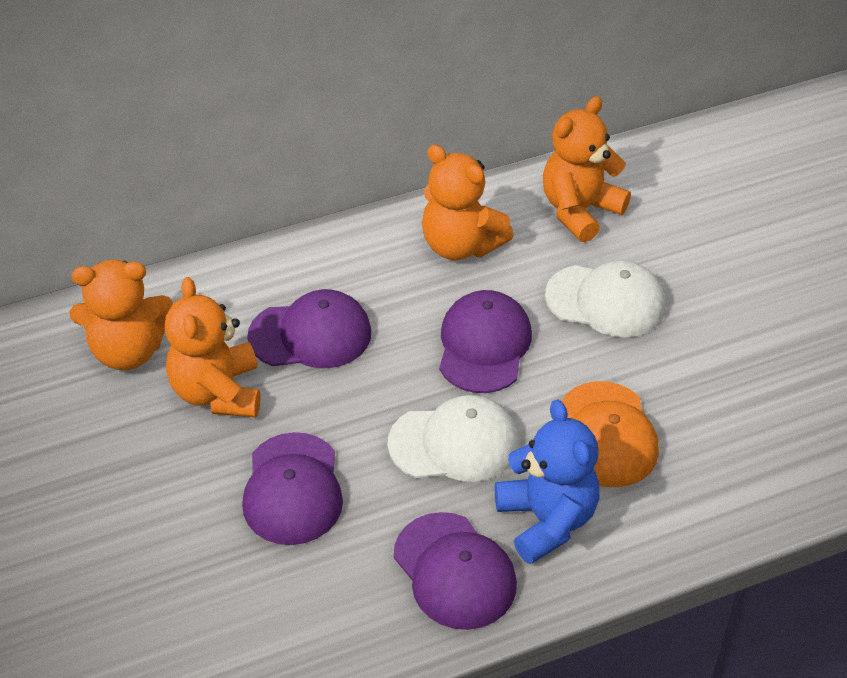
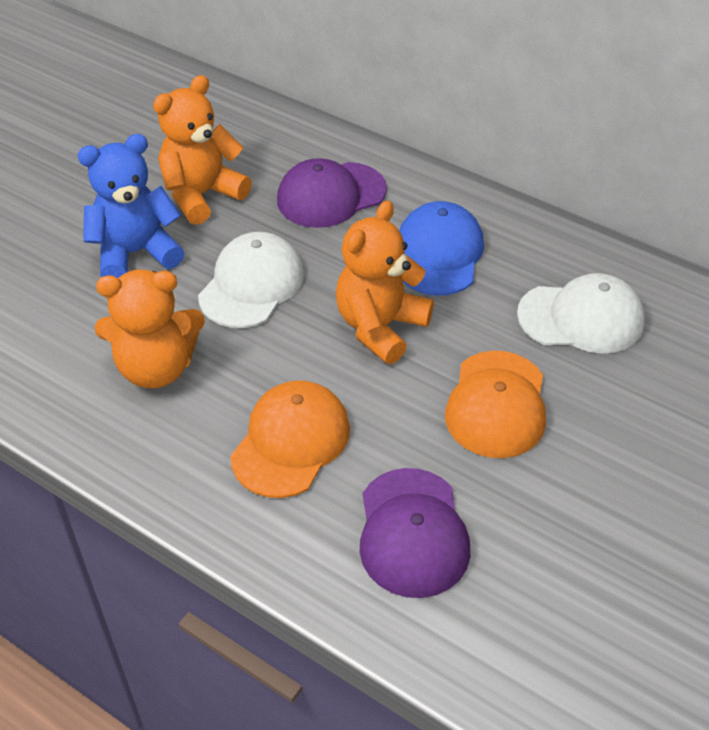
blue cap: none = 0 -> [399,201,484,296] = 1
orange cap: [562,381,659,487] = 1 -> [230,380,350,498] [445,351,546,458] = 2
orange teddy bear: [70,260,173,370] [165,277,261,417] [422,145,514,260] [543,96,631,242] = 4 -> [95,270,205,388] [153,75,252,225] [335,201,434,364] = 3
purple cap: [242,432,343,545] [247,289,371,368] [394,512,517,630] [439,290,532,393] = 4 -> [277,158,387,228] [360,468,470,598] = 2

